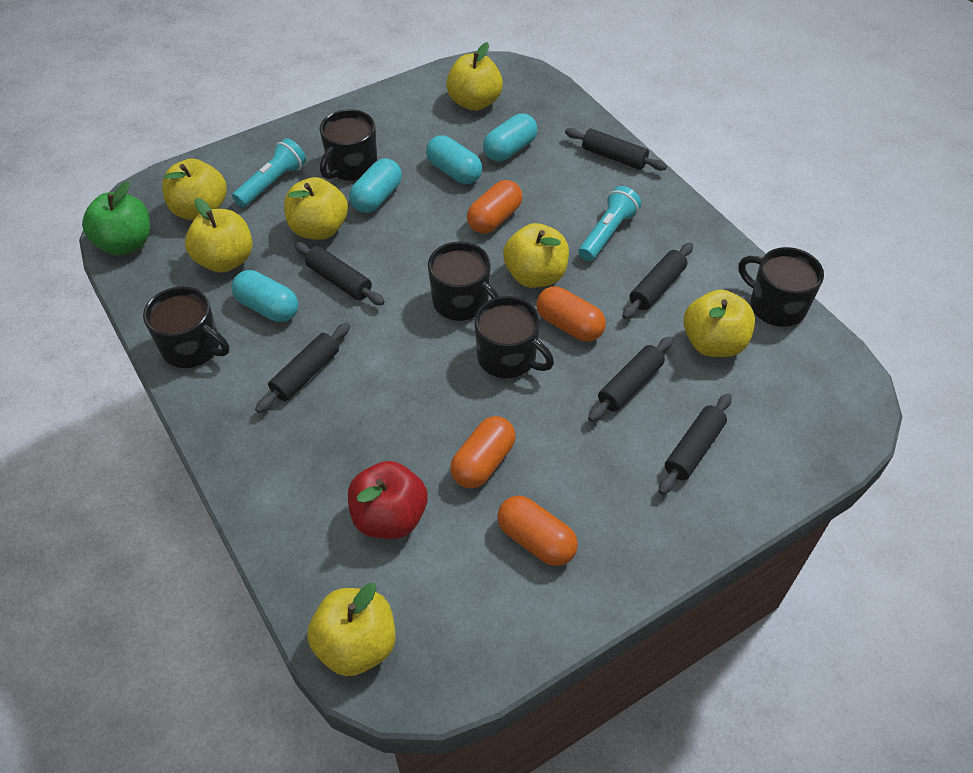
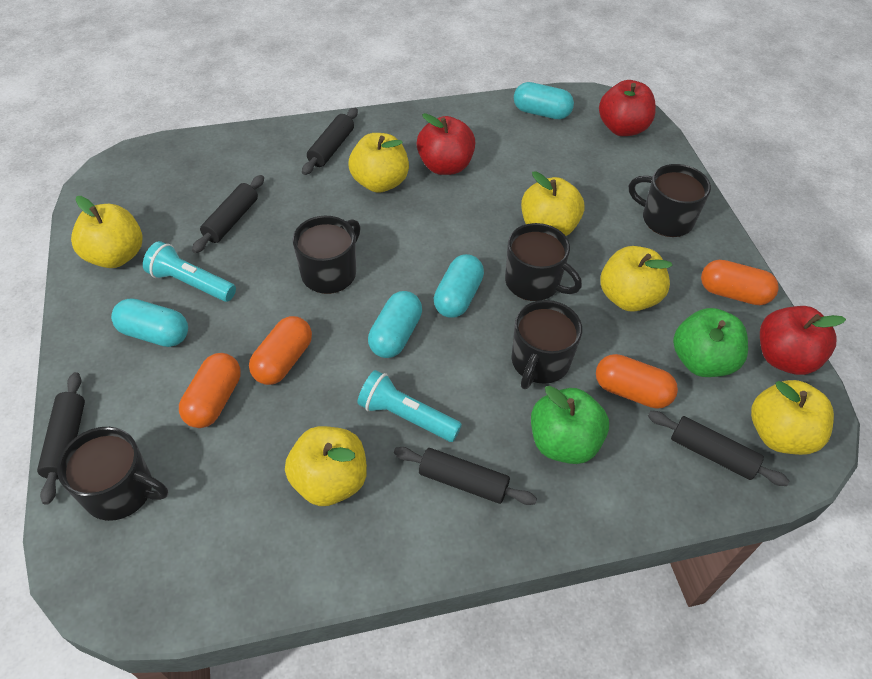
black rolling pin: [255,323,350,413] [294,242,385,305] [565,128,667,171] [588,336,673,422] [622,242,693,319] [658,394,732,495] = 6 -> [37,372,85,505] [192,175,264,253] [302,108,358,175] [394,447,537,505] [648,411,789,486] = 5
green apple: [82,181,150,255] = 1 -> [531,386,609,464] [673,308,748,377] = 2
red apple: [348,461,427,539] = 1 -> [417,113,475,175] [599,80,656,136] [760,306,846,375] = 3
yellow apple: [162,159,227,220] [185,198,253,273] [284,177,348,240] [307,583,396,676] [446,42,503,111] [503,223,569,288] [684,290,755,357] = 7 -> [71,196,143,268] [285,426,367,506] [349,133,409,193] [521,171,585,236] [600,246,673,312] [751,380,834,455] = 6

